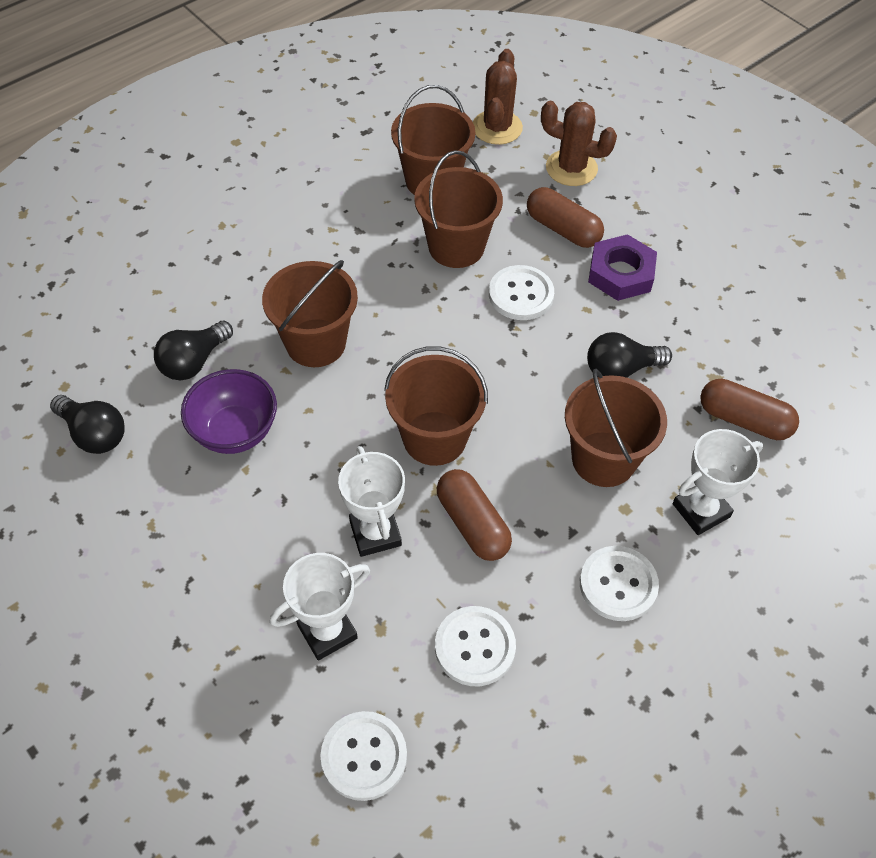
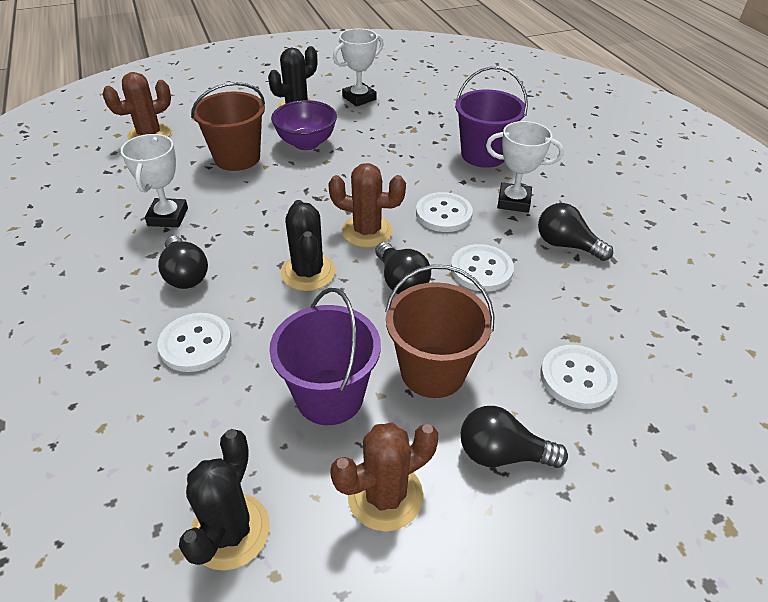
black cactus: none = 0 -> [179,429,270,571] [268,46,317,108] [281,200,336,291] = 3
black light bulb: [50,395,125,454] [154,321,233,380] [587,332,672,378] = 3 -> [158,236,208,289] [375,242,431,294] [461,406,568,468] [538,203,613,261] = 4
brown bucket: [262,260,358,367] [384,346,488,466] [391,85,475,195] [414,150,503,268] [565,369,667,487] = 5 -> [191,82,265,171] [385,265,495,398] = 2
brown cactus: [473,49,523,145] [541,101,617,186] = 2 -> [102,72,171,140] [328,163,406,247] [330,423,438,531] = 3
brown capsule: [437,469,512,561] [527,187,604,248] [700,379,799,440] = 3 -> none = 0
purple bucket: none = 0 -> [269,288,381,425] [455,66,528,168] = 2
purple nut: [588,234,657,301] = 1 -> none = 0

